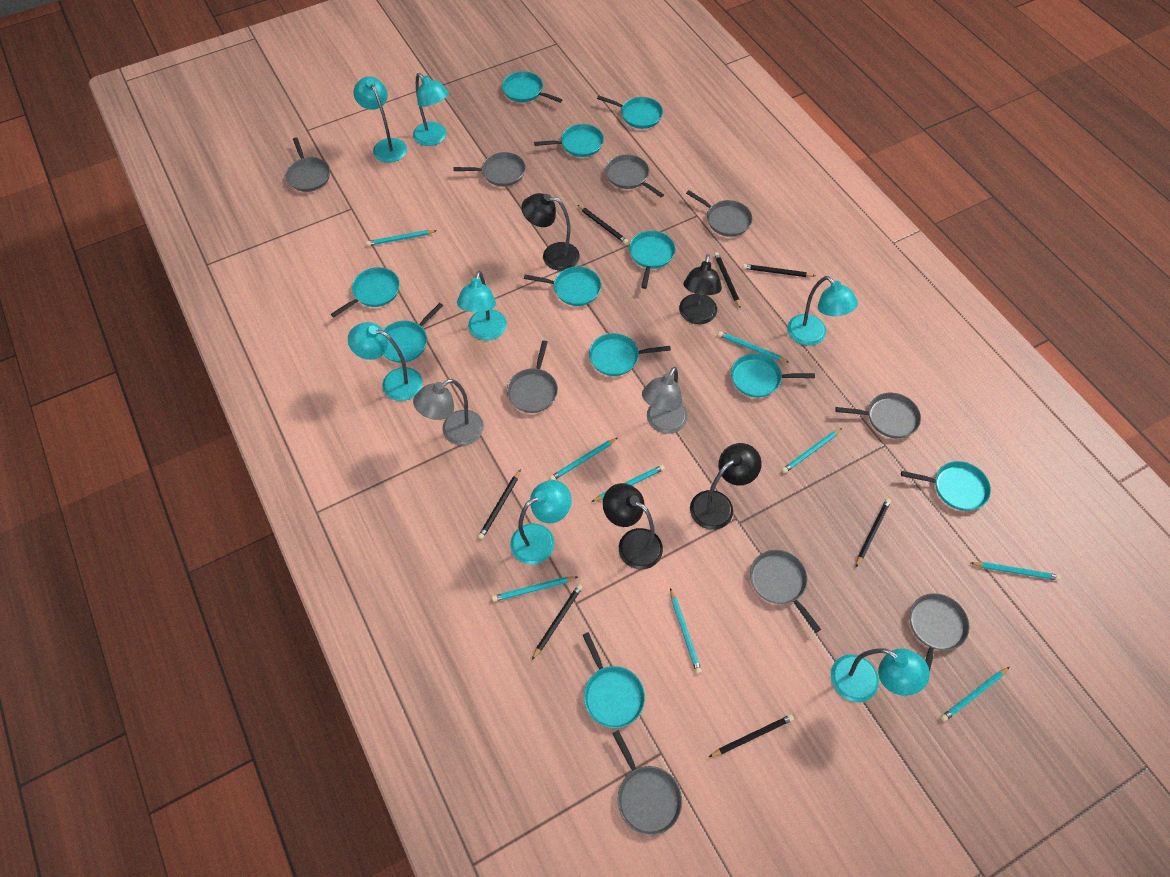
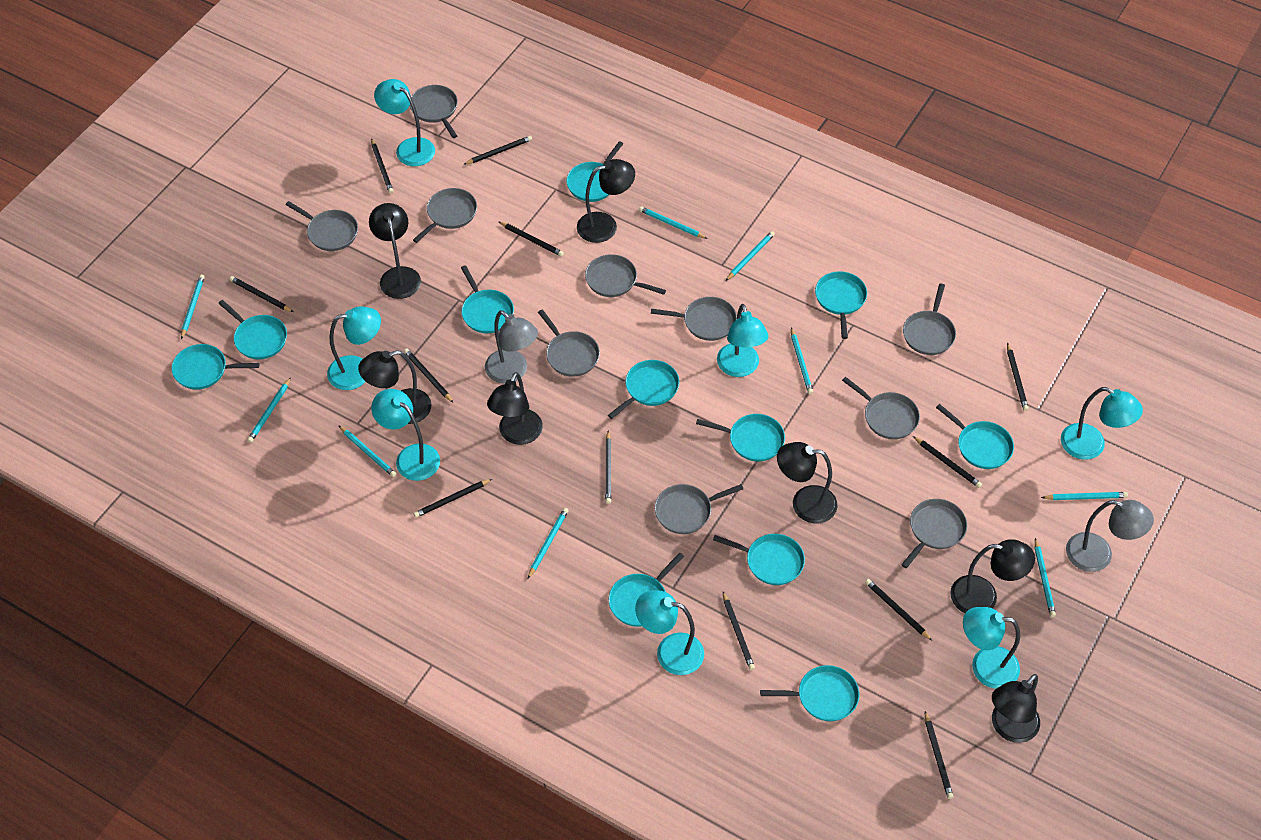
black lamp: [521,193,580,271] [603,483,663,569] [679,254,722,324] [690,443,762,530] = 4 -> [358,351,432,424] [369,203,421,299] [487,372,543,445] [577,159,635,243] [777,442,838,523] [950,539,1035,613] [992,674,1040,743] = 7
black pencil: [478,469,521,539] [532,584,583,660] [578,205,628,244] [709,714,794,757] [714,252,741,309] [743,264,815,277] [856,498,891,567] = 7 -> [229,276,293,312] [371,138,393,194] [404,348,453,403] [414,479,492,518] [463,136,532,165] [498,221,564,257] [605,431,611,504] [723,592,755,670] [865,579,932,641] [913,436,982,488] [925,711,954,799] [1007,342,1029,411] = 12
grey pan: [286,137,330,192] [453,152,526,186] [507,340,558,413] [605,155,664,198] [612,730,682,835] [686,190,752,237] [750,550,821,633] [835,393,921,438] [910,593,969,671] = 9 -> [286,201,358,251] [410,85,458,138] [413,188,477,243] [538,309,600,377] [585,254,666,297] [651,297,737,341] [655,484,743,534] [842,377,920,439] [901,499,967,568] [903,284,956,355] = 10

